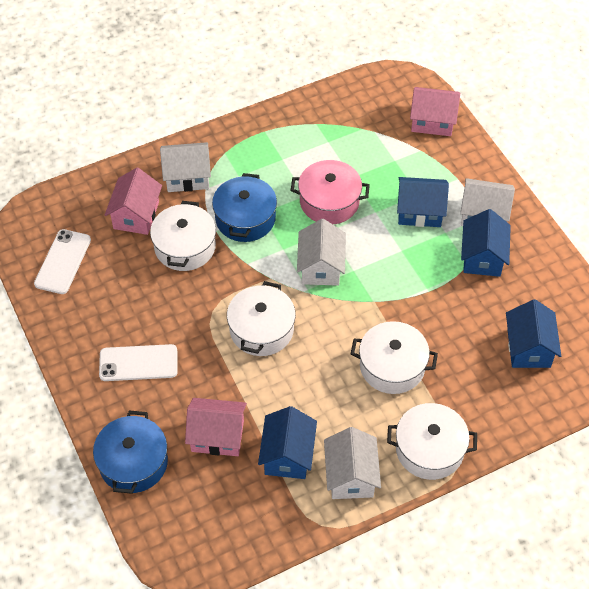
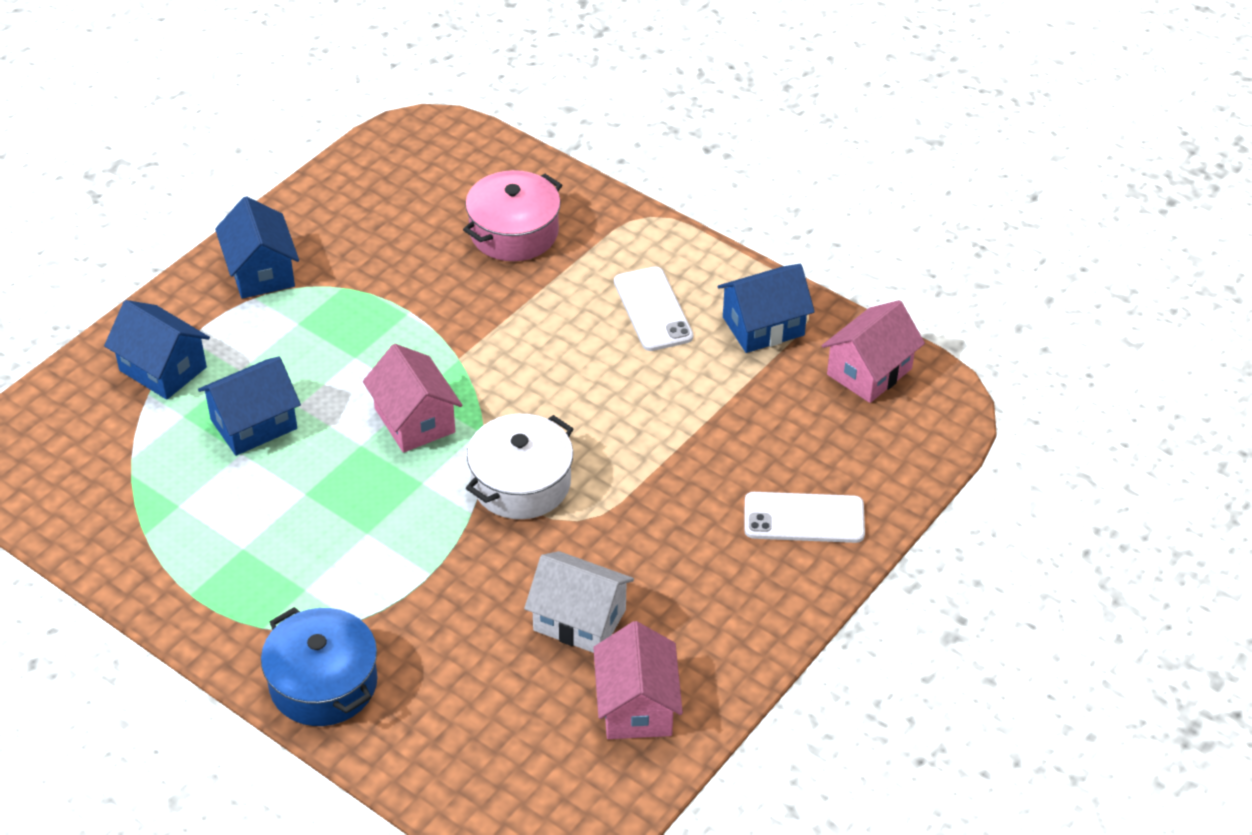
blue pot: [93,411,168,494] [212,173,277,242] = 2 -> [261,607,378,726] = 1
white house: [160,142,211,192] [297,219,346,286] [324,427,381,499] [460,178,515,226] = 4 -> [524,551,634,653] = 1
white pot: [150,201,216,271] [227,281,296,356] [351,321,438,394] [387,403,477,480] = 4 -> [466,414,573,519] = 1

